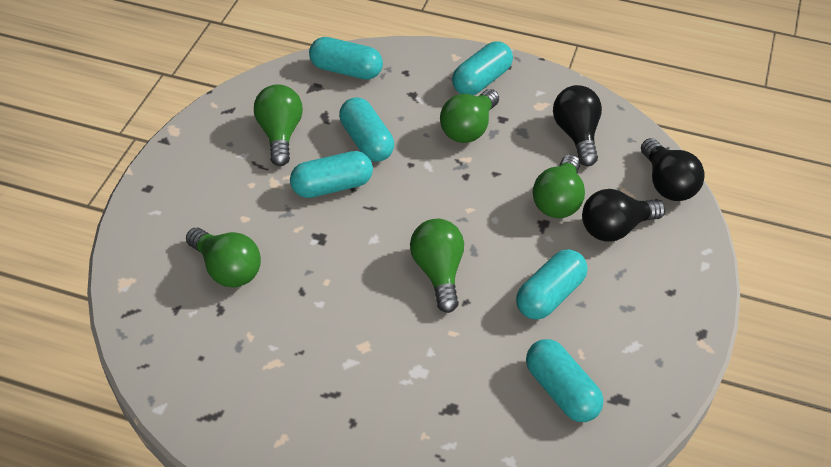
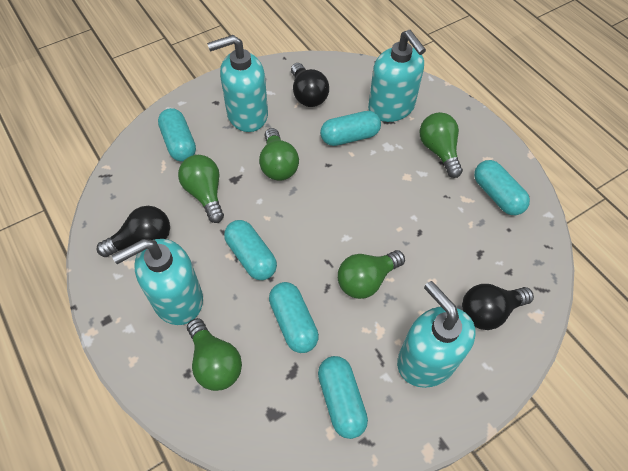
turquoise soap dispenser: none = 0 -> [112,239,203,325] [207,35,268,132] [368,30,426,122] [397,281,476,388] = 4

